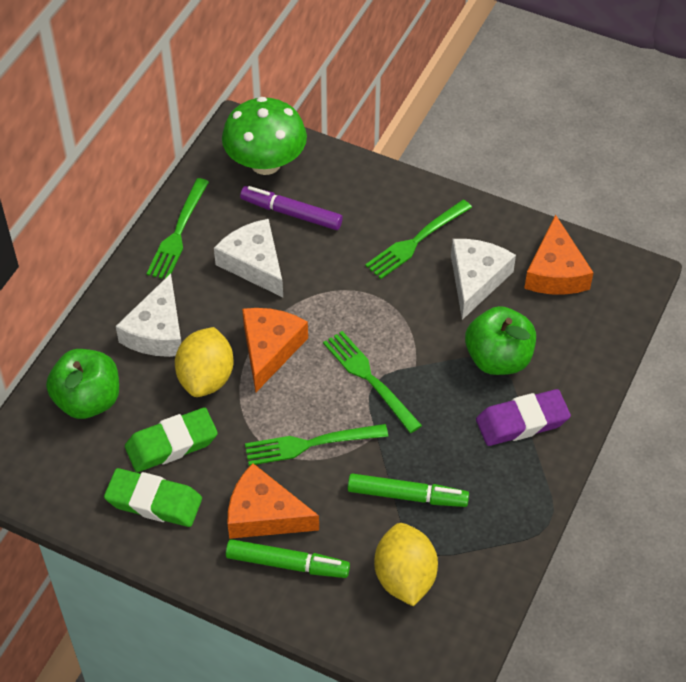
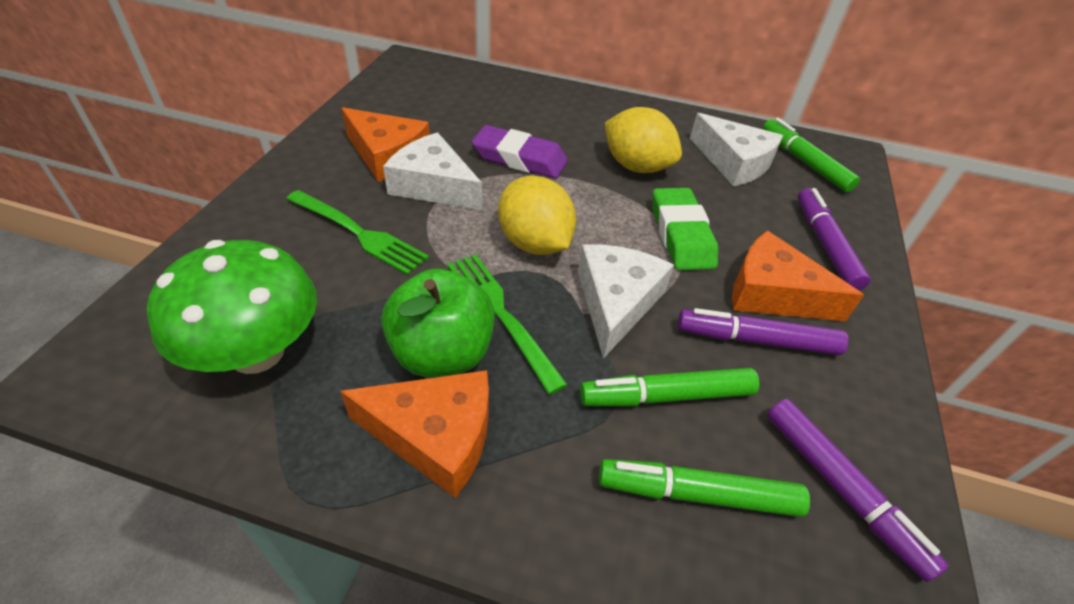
green apple: [46,349,119,419] [465,306,536,375] = 2 -> [381,269,495,377] = 1
green eraser: [104,468,202,527] [125,407,218,472] = 2 -> [653,188,718,270] = 1
green fork: [146,178,209,279] [245,424,388,466] [323,331,422,433] [365,199,472,279] = 4 -> [286,190,429,275] [447,254,568,394] = 2
green marker: [226,539,350,578] [348,473,469,507] = 2 -> [580,368,760,406] [599,459,810,517] [763,118,860,192] = 3
purple marker: [240,186,343,230] = 1 -> [678,308,849,355] [767,399,949,582] [798,188,871,290] = 3

